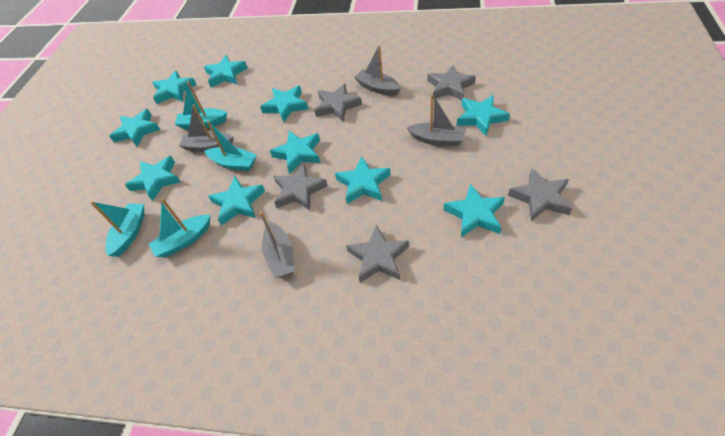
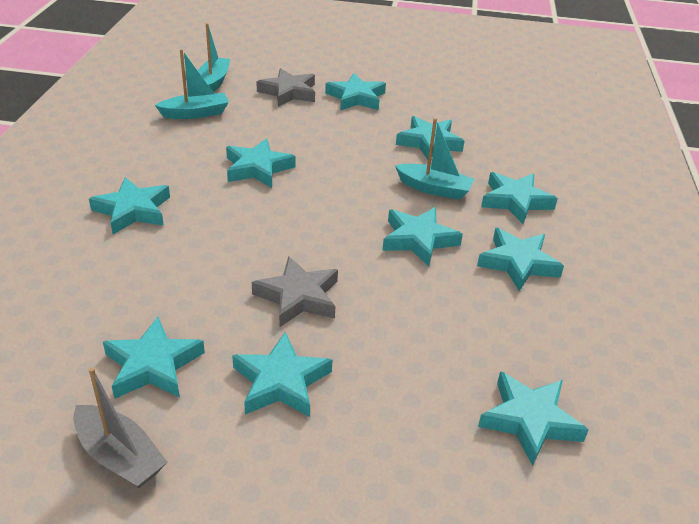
grey boat: [179,105,234,152] [259,212,295,278] [354,45,401,96] [407,94,466,146] = 4 -> [73,367,167,489] = 1
grey star: [273,163,328,210] [315,83,362,121] [346,224,409,283] [427,65,476,100] [508,168,572,221] = 5 -> [252,256,338,328] [257,68,315,107] = 2
turquoise boat: [90,201,144,257] [148,198,211,257] [175,82,227,129] [205,121,257,171] = 4 -> [155,49,229,119] [198,23,230,92] [395,118,475,200] = 3

